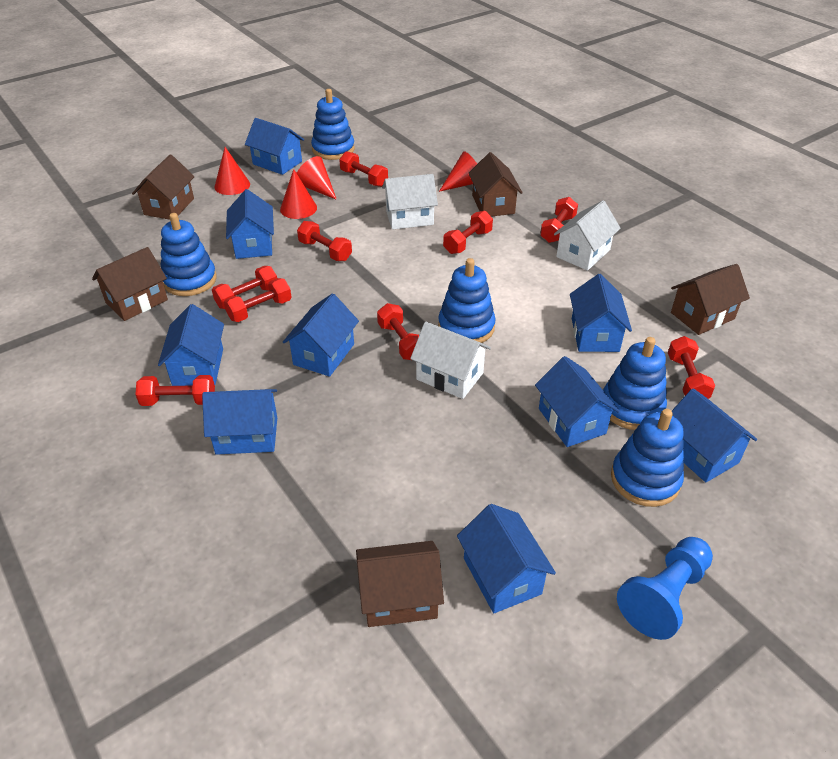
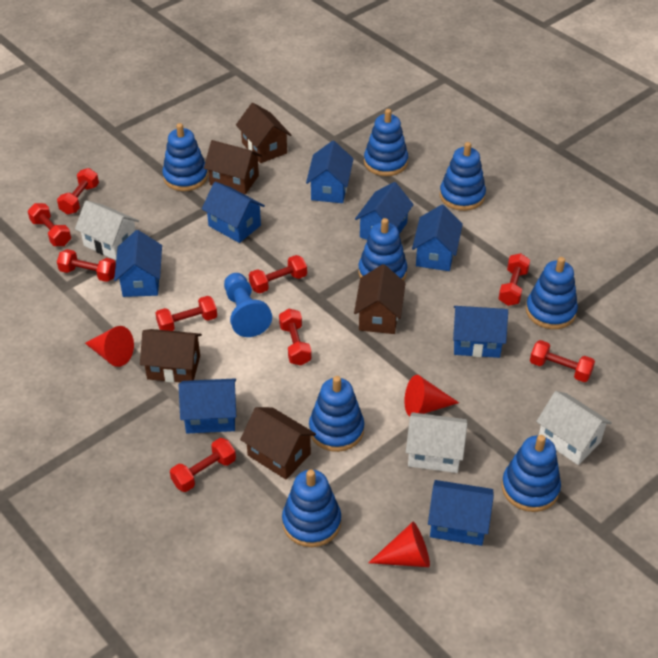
blue house: [158,304,224,386] [202,389,277,455] [226,189,274,259] [245,118,304,175] [283,293,359,377] [457,504,556,613] [535,356,620,447] [570,274,632,352] [672,388,757,482] = 9 -> [114,230,162,297] [179,378,236,434] [202,182,265,243] [306,141,353,203] [355,182,414,240] [412,205,463,271] [428,480,494,546] [453,306,508,358] = 8
blue stacking toy: [161,213,217,296] [311,89,355,160] [438,258,496,343] [603,337,667,430] [611,409,684,507] = 5 -> [162,123,208,191] [282,469,341,547] [309,376,364,452] [358,218,407,281] [364,109,408,176] [440,142,486,211] [502,435,561,512] [526,257,578,329] = 8
red cone: [215,147,250,195] [280,169,317,219] [297,156,337,200] [439,151,477,192] = 4 -> [85,326,134,367] [368,522,430,567] [404,375,459,416] = 3

